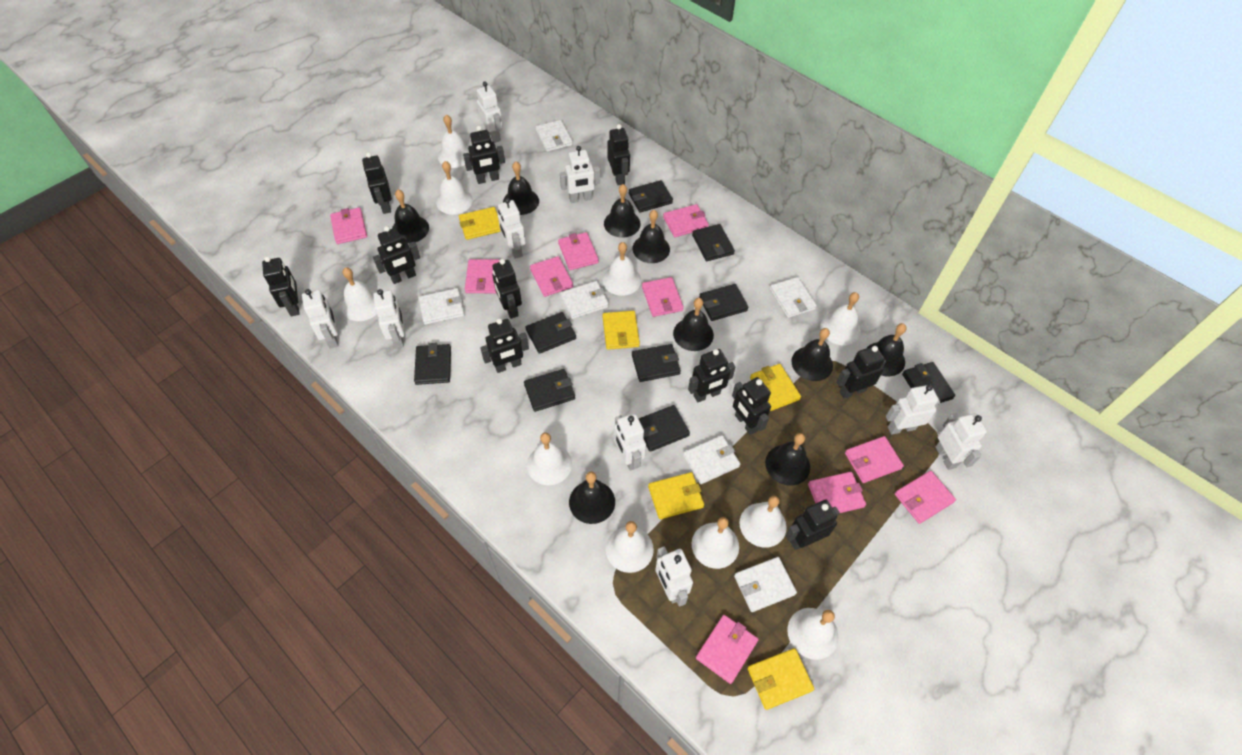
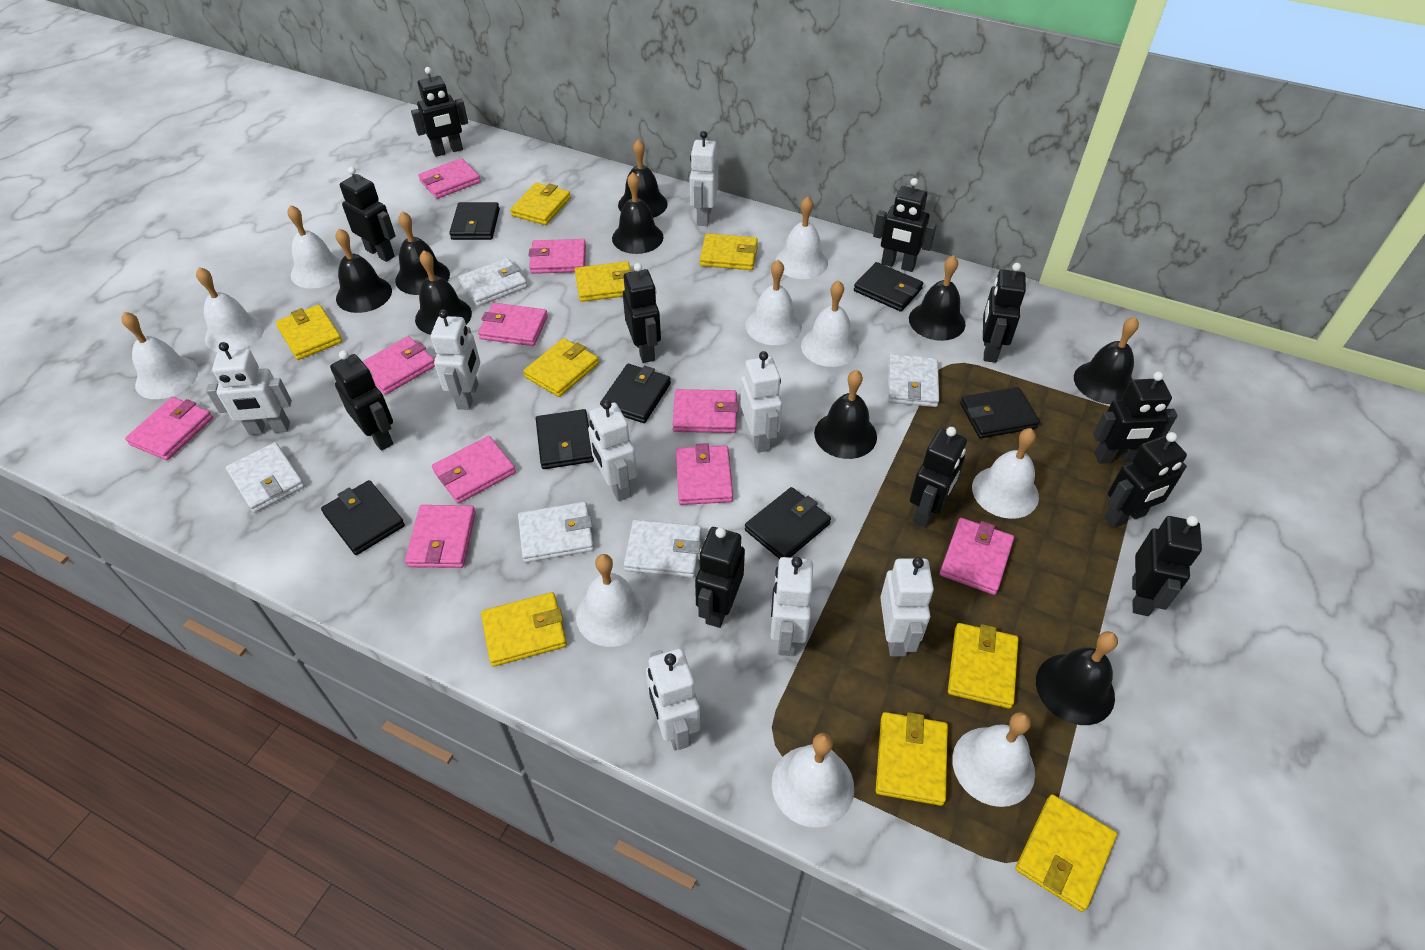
black wallet: [414,343,451,385] [524,369,575,412] [526,312,576,354] [629,180,673,213] [632,344,681,382] [639,405,690,452] [692,224,735,261] [699,284,749,321] [902,362,955,403] = 9 -> [321,480,405,555] [449,202,500,240] [536,409,594,469] [600,364,671,423] [745,487,831,559] [854,262,924,312] [960,387,1040,438] = 7
white robot: [302,289,339,348] [373,289,405,348] [477,81,503,143] [498,198,526,259] [560,146,600,203] [614,413,646,471] [655,546,693,607] [886,385,940,435] [935,413,987,470] = 9 -> [206,342,292,435] [431,309,480,410] [588,400,637,501] [646,649,700,750] [689,131,718,226] [740,351,782,453] [771,557,813,656] [880,557,934,656] = 8
white wallet: [418,288,465,325] [536,120,573,152] [560,281,609,319] [683,435,740,484] [734,557,797,612] [770,277,817,318] = 6 -> [226,442,305,513] [458,258,527,306] [518,502,594,563] [624,520,702,578] [888,354,939,407] = 5
yellow wallet: [459,207,500,240] [602,311,640,350] [648,472,704,519] [748,648,814,710] [750,364,801,411] = 5 -> [276,305,342,360] [481,592,567,667] [510,183,571,225] [523,338,599,397] [575,261,633,302] [700,233,758,270] [876,712,948,806] [948,623,1019,709] [1016,794,1117,912] = 9

